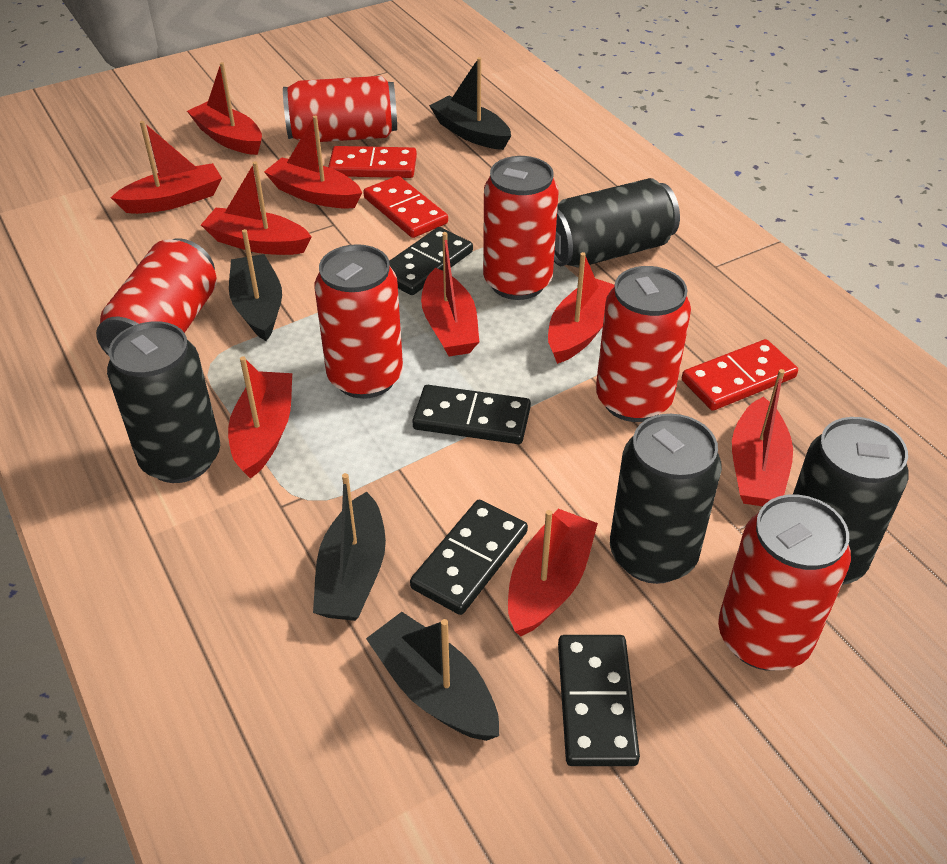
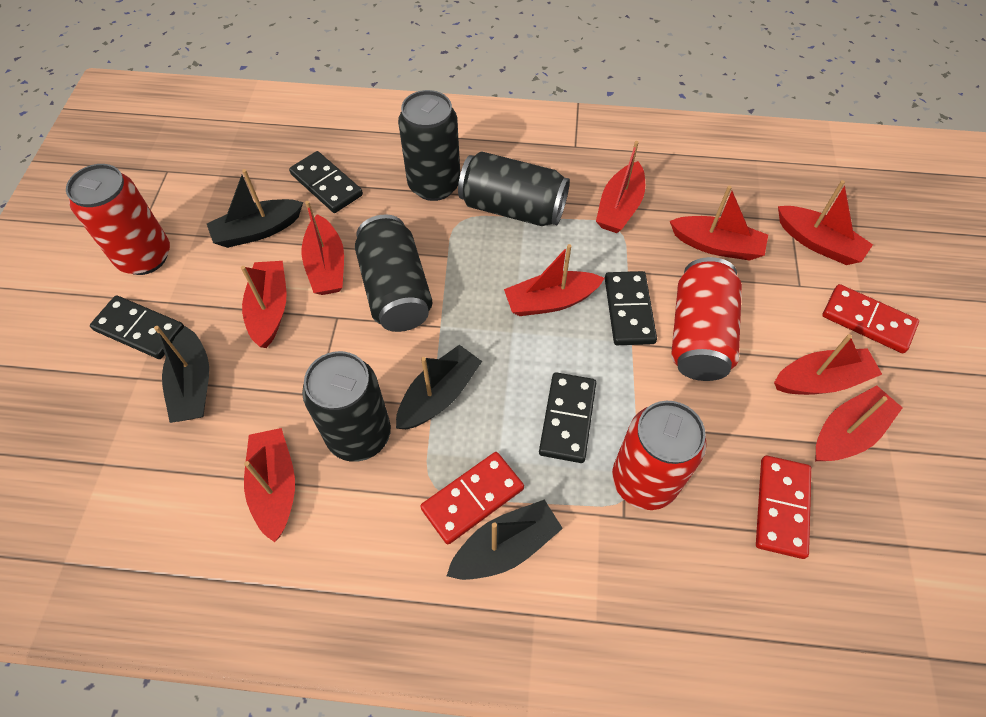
red can: [96,238,217,356] [283,76,397,142] [315,244,403,399] [483,156,558,300] [596,266,691,422] [718,495,851,671] = 6 -> [66,164,170,275] [612,401,707,510] [671,257,742,381] = 3

